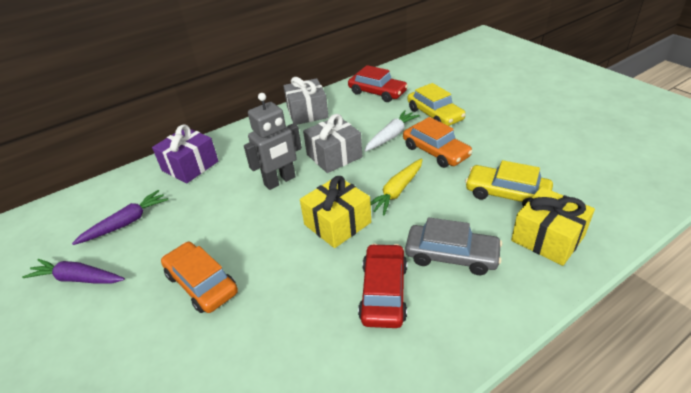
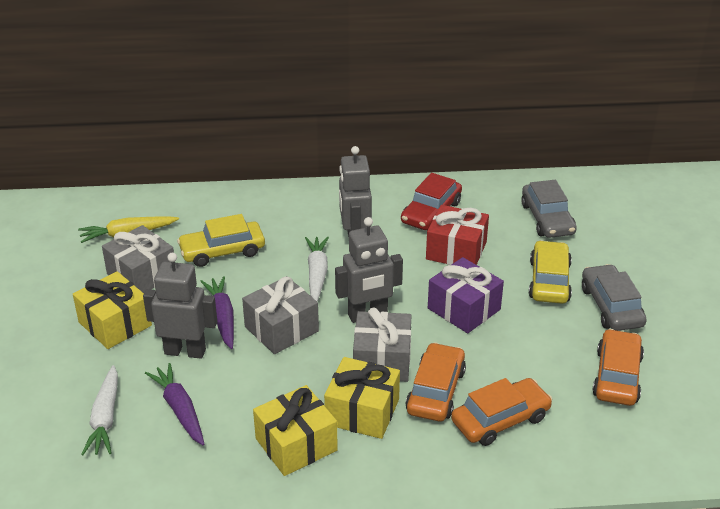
grey car: [405,217,502,275] = 1 -> [521,180,577,238] [582,264,647,331] = 2
grey gift: [283,77,329,125] [303,114,362,173] = 2 -> [102,225,174,293] [242,276,319,354] [353,308,411,382] = 3
grey robot: [244,93,302,190] = 1 -> [143,253,217,359] [335,217,403,323] [339,146,372,237] = 3
orange car: [161,242,238,313] [403,117,473,168] = 2 -> [405,342,466,421] [451,378,552,446] [592,329,644,406] = 3
red car: [348,65,408,102] [358,243,407,328] = 2 -> [401,173,462,230] = 1
red gift: none = 0 -> [426,205,489,265] = 1
white carrot: [364,110,420,152] = 1 -> [81,365,118,455] [305,236,329,302] = 2
yellow gift: [300,176,371,248] [511,187,595,266] = 2 -> [73,271,152,349] [253,385,338,476] [324,357,400,439] = 3

